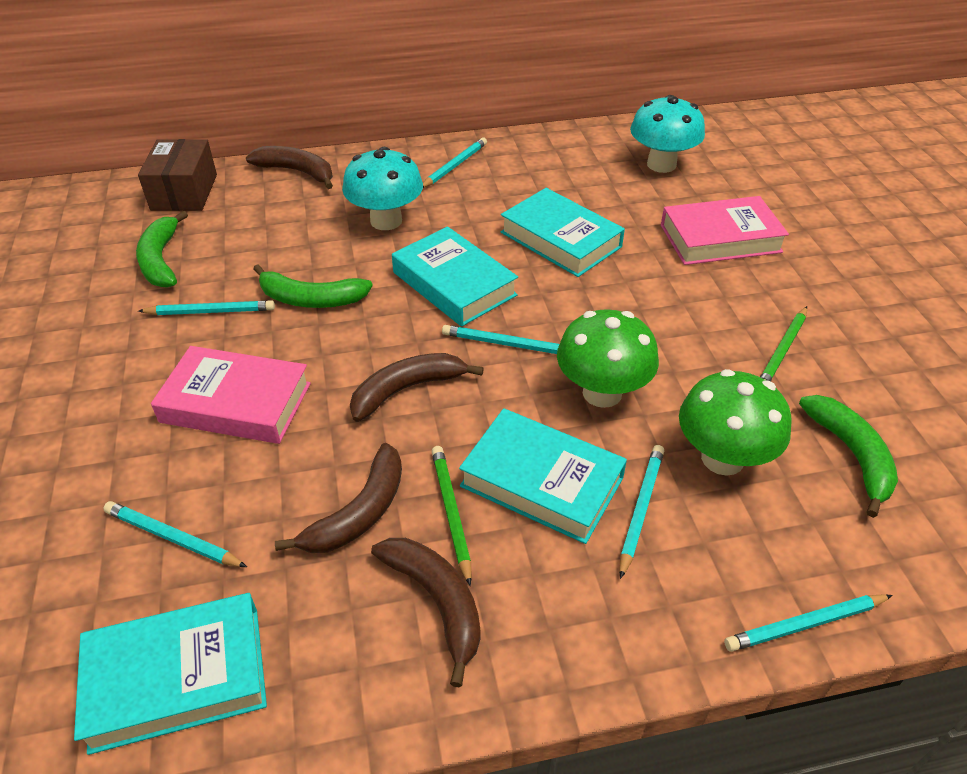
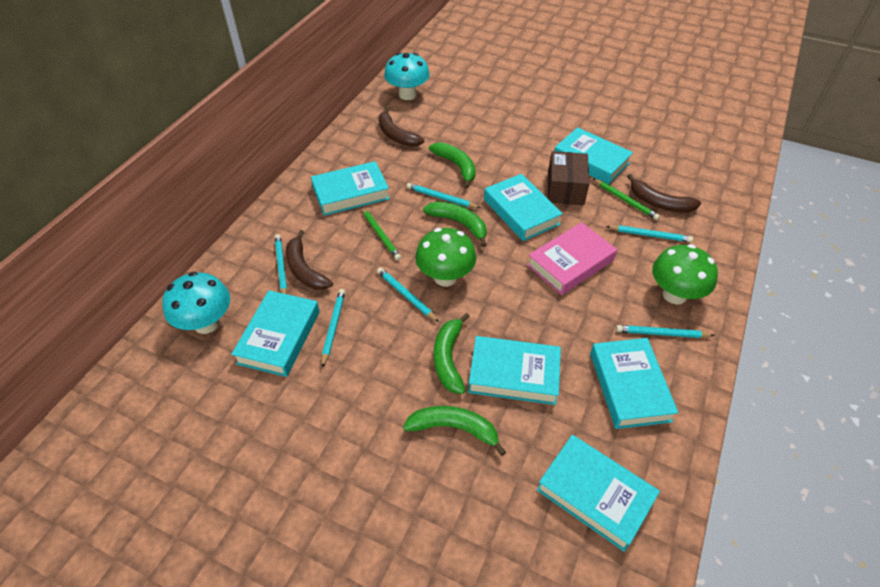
brown banana: [246,146,333,189] [275,443,402,553] [350,353,484,422] [371,538,481,687] = 4 -> [286,230,333,290] [379,107,424,147] [627,174,701,212] = 3
green banana: [136,211,188,288] [253,265,373,308] [799,395,898,518] = 3 -> [403,406,506,456] [423,201,487,247] [429,142,476,188] [434,313,470,394] = 4
pink book: [151,346,311,444] [661,196,789,265] = 2 -> [527,222,617,295] = 1
turquoise book: [74,593,267,755] [392,227,518,327] [459,408,627,544] [501,188,625,277] = 4 -> [231,290,320,377] [311,161,390,216] [468,336,561,405] [484,174,563,241] [537,435,660,552] [554,127,633,184] [590,338,679,429] = 7

